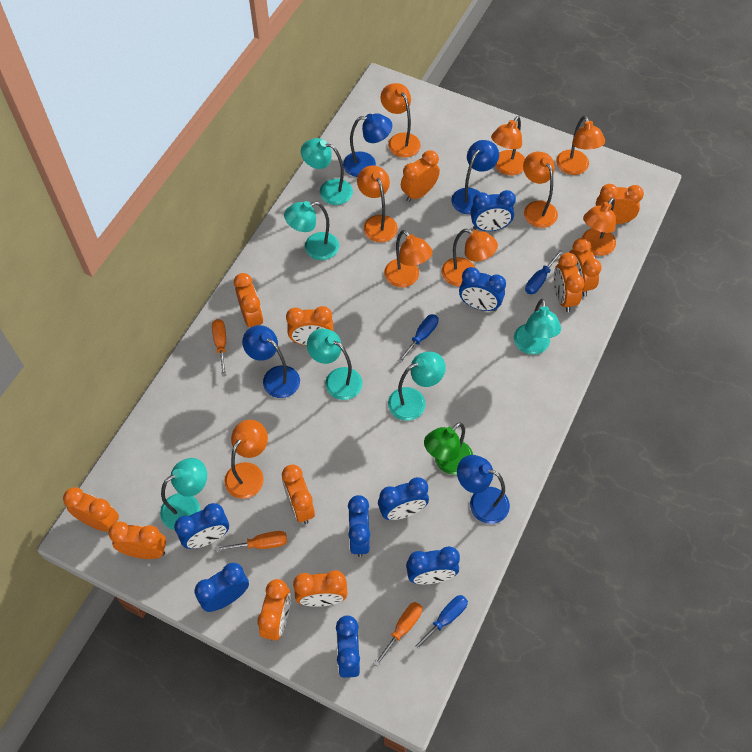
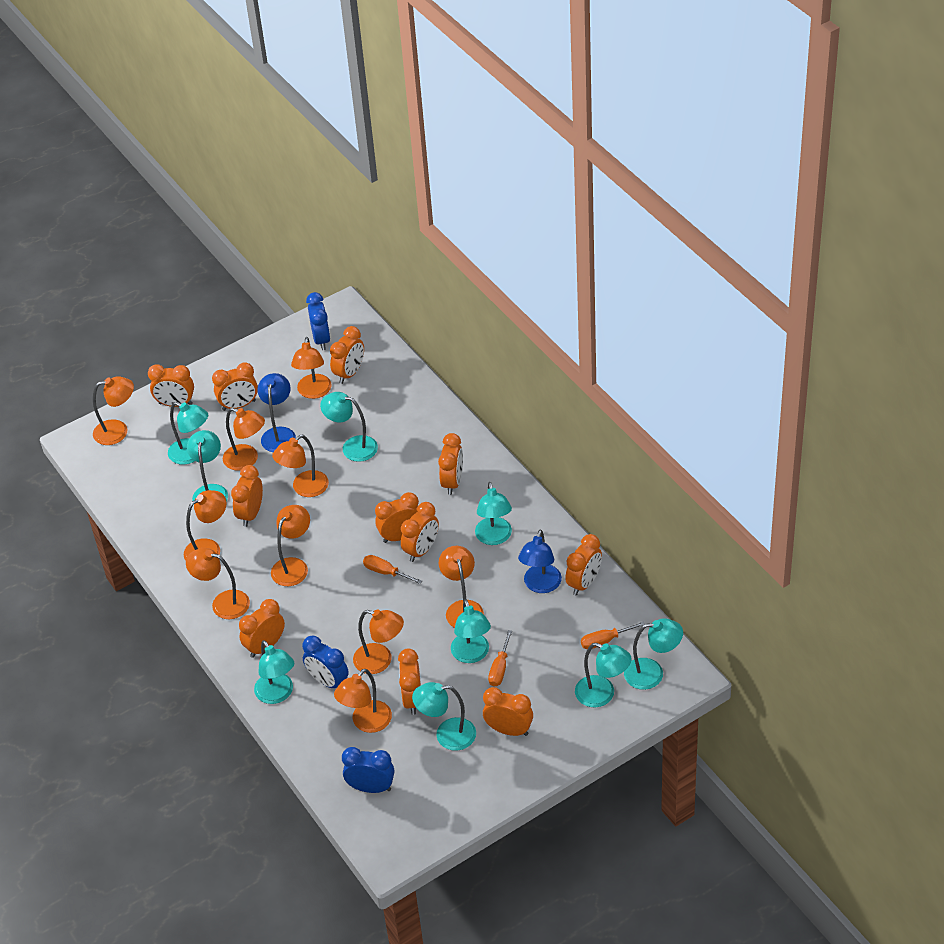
blue clock: [174,503,229,549] [195,563,249,612] [336,615,360,678] [348,495,370,557] [378,477,429,520] [406,546,460,584] [459,267,506,311] [470,190,516,231] = 8 -> [302,635,349,688] [306,292,330,350] [342,747,394,793] = 3
blue lamp: [242,325,300,398] [343,113,392,177] [451,140,499,214] [457,455,510,524] = 4 -> [257,373,296,452] [518,530,562,593] = 2
blue screwdriver: [398,314,438,363] [412,595,468,652] [525,250,563,294] = 3 -> none = 0
green lamp: [424,422,473,475] = 1 -> none = 0
orange lamp: [224,420,268,499] [357,166,398,242] [381,83,421,158] [384,230,433,287] [441,229,498,286] [491,116,525,176] [523,152,558,228] [556,116,605,175] [582,198,616,256] = 9 -> [93,376,134,445] [184,490,227,560] [186,548,250,619] [223,408,265,471] [271,505,310,586] [272,435,329,497] [291,337,332,399] [334,669,392,733] [353,609,404,674] [439,546,484,628] = 10
turquoise lamp: [160,458,207,530] [284,201,339,260] [301,138,353,205] [307,328,363,400] [388,352,446,421] [514,299,561,355] = 6 -> [168,402,208,465] [187,430,228,501] [254,640,294,704] [320,392,378,462] [412,682,476,751] [451,599,491,663] [475,482,512,545] [575,643,632,707] [624,618,683,690] = 9

